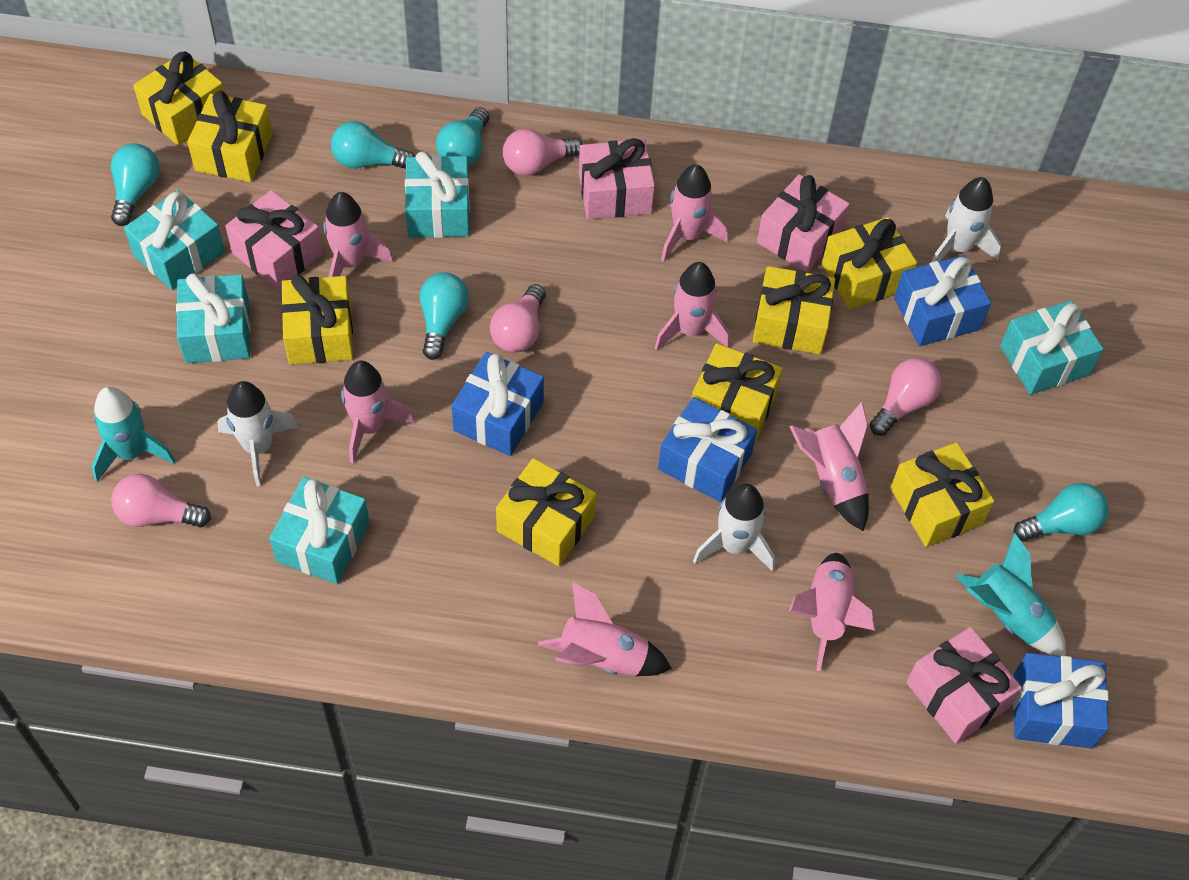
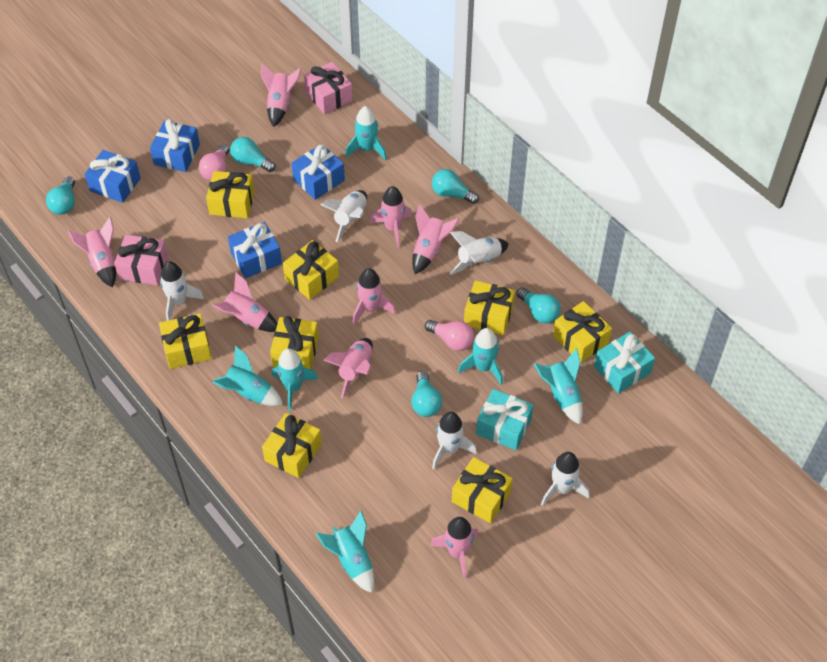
pink gift: [225,190,323,290] [579,138,655,219] [757,174,850,272] [906,627,1022,744] = 4 -> [114,235,168,285] [304,62,353,114] = 2
pink light bulb: [111,474,211,528] [490,284,546,353] [503,129,583,176] [870,358,942,436] = 4 -> [199,144,229,180] [425,320,474,351] = 2
pink rocket: [323,192,393,277] [341,361,414,463] [538,582,672,676] [655,262,730,351] [661,164,728,262] [789,402,869,531] [789,553,875,671] = 7 -> [68,217,116,288] [212,273,277,332] [261,64,302,127] [323,338,373,398] [352,268,396,325] [370,186,412,248] [412,204,459,274] [430,517,479,579] = 8
turquoise gift: [124,190,225,290] [176,273,251,363] [269,477,370,584] [405,151,470,238] [1000,300,1103,395] = 5 -> [476,389,533,450] [594,332,655,394] = 2
turquoise rocket: [92,387,175,482] [955,533,1066,656] = 2 -> [212,346,283,406] [272,348,318,411] [316,510,374,593] [345,106,387,160] [458,328,503,385] [534,348,583,425] = 6
white rocket: [217,381,298,487] [693,484,775,572] [931,177,1001,262] = 3 -> [160,261,204,321] [320,190,367,242] [432,412,477,469] [450,231,509,275] [541,452,589,506] = 5

